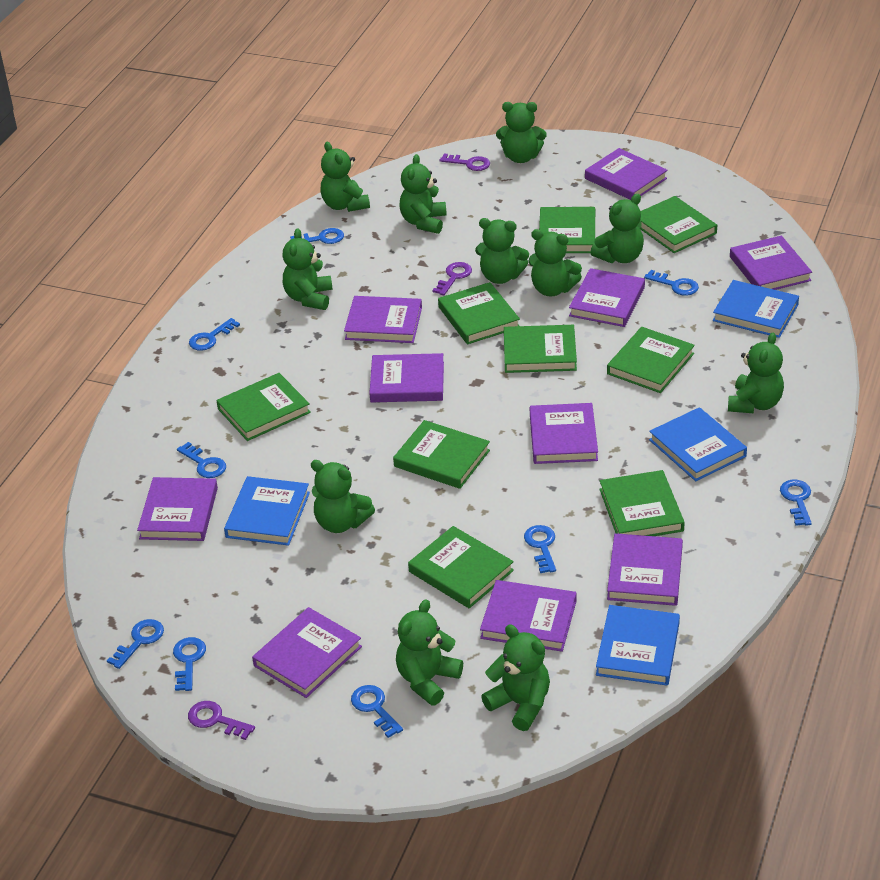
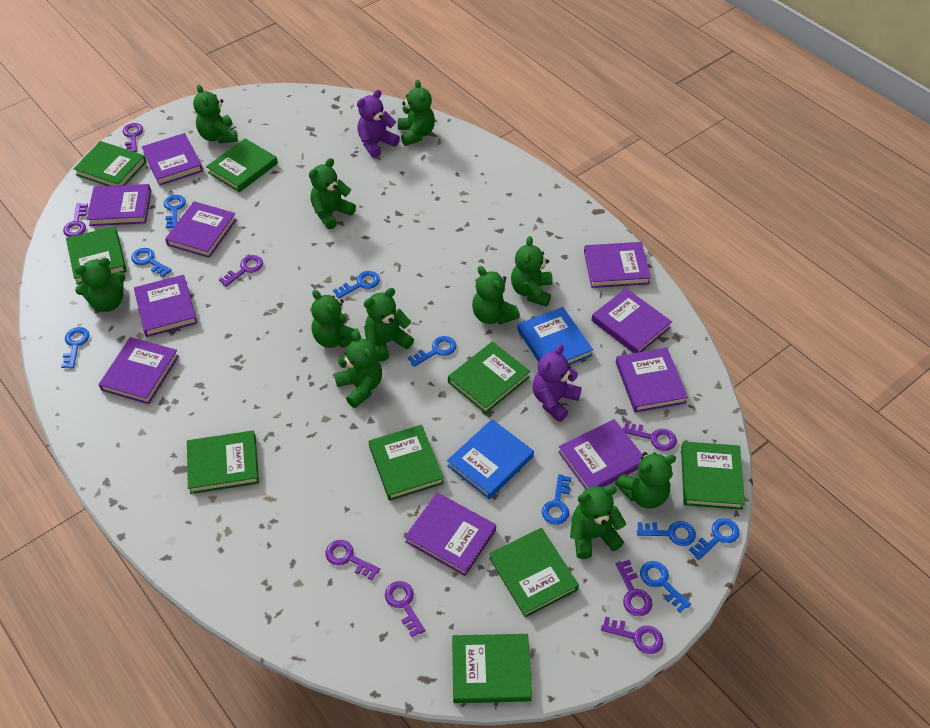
blue book: [224,476,310,546] [596,605,680,686] [649,407,747,481] [713,280,799,338] = 4 -> [447,419,534,499] [517,307,593,365] = 2
purple key: [188,701,255,740] [433,262,472,295] [440,153,490,171] = 3 -> [63,203,88,237] [123,123,143,152] [219,255,263,287] [325,540,380,580] [385,581,425,637] [601,616,663,654] [616,560,652,616] [622,421,677,451] = 8
purple teddy bear: none = 0 -> [357,90,400,158] [533,345,582,422] = 2

